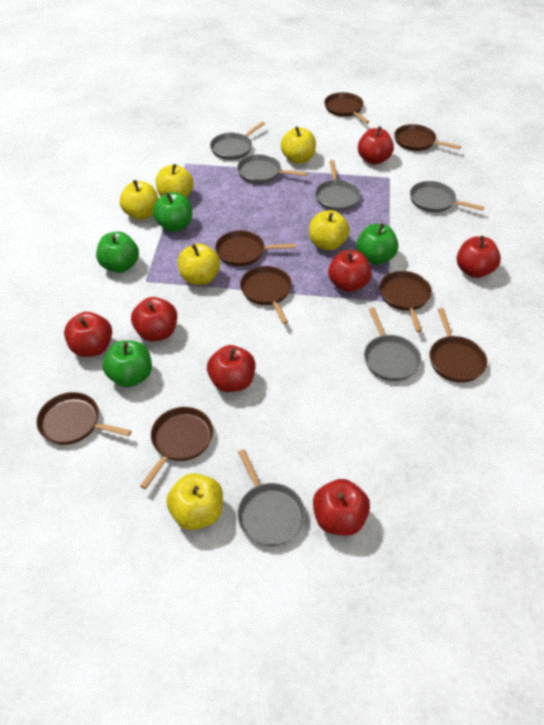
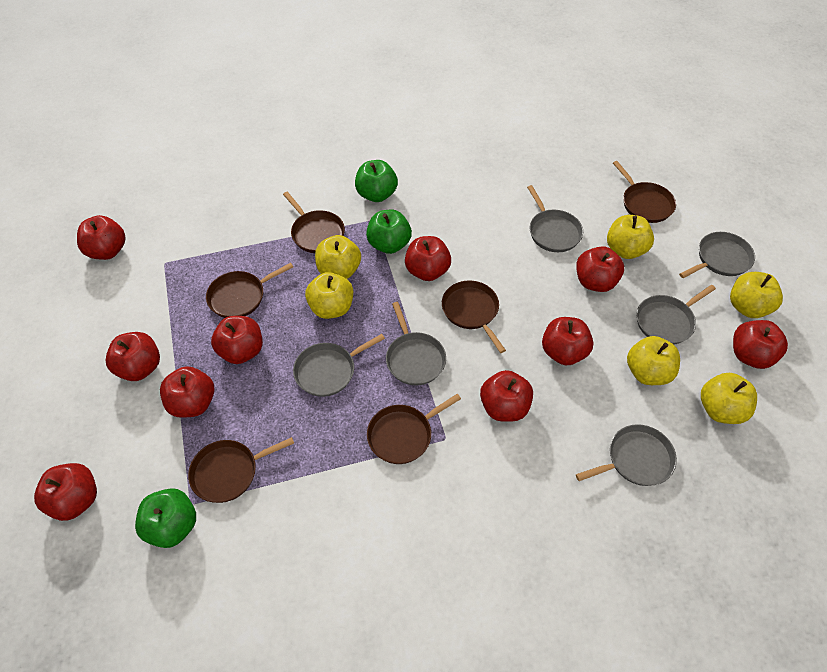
brown pan: [36,392,132,445] [140,407,213,489] [215,230,296,266] [240,266,292,324] [324,92,369,124] [379,271,432,332] [394,124,461,151] [430,308,487,383] = 8 -> [188,437,294,503] [206,263,293,318] [283,192,345,253] [367,394,461,464] [442,281,506,353] [613,161,676,223] = 6
green apple: [96,232,139,273] [102,340,152,387] [153,192,192,232] [356,223,398,265] = 4 -> [135,488,196,548] [355,160,398,202] [366,210,412,254] = 3
red apple: [64,312,112,357] [131,297,177,341] [207,345,256,392] [313,479,370,536] [328,250,372,292] [358,126,394,165] [457,236,501,278] = 7 -> [34,463,97,521] [77,215,126,260] [106,332,160,381] [160,366,214,418] [211,316,263,364] [405,236,451,281] [480,370,533,422] [542,317,594,365] [576,246,624,292] [733,320,788,369] = 10

